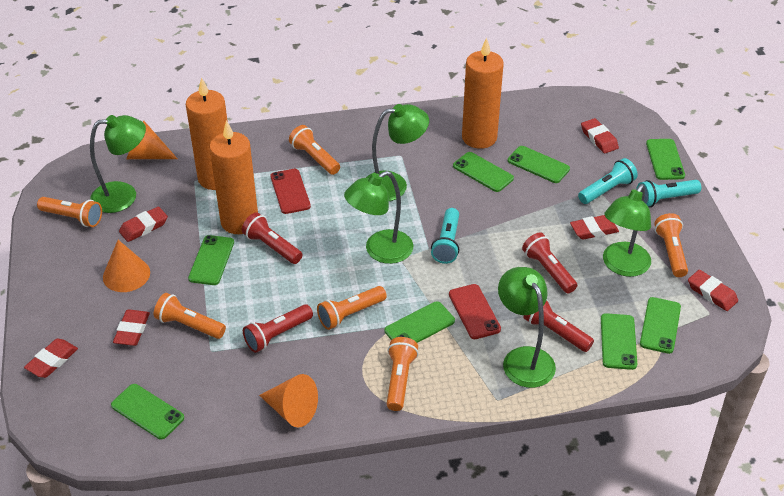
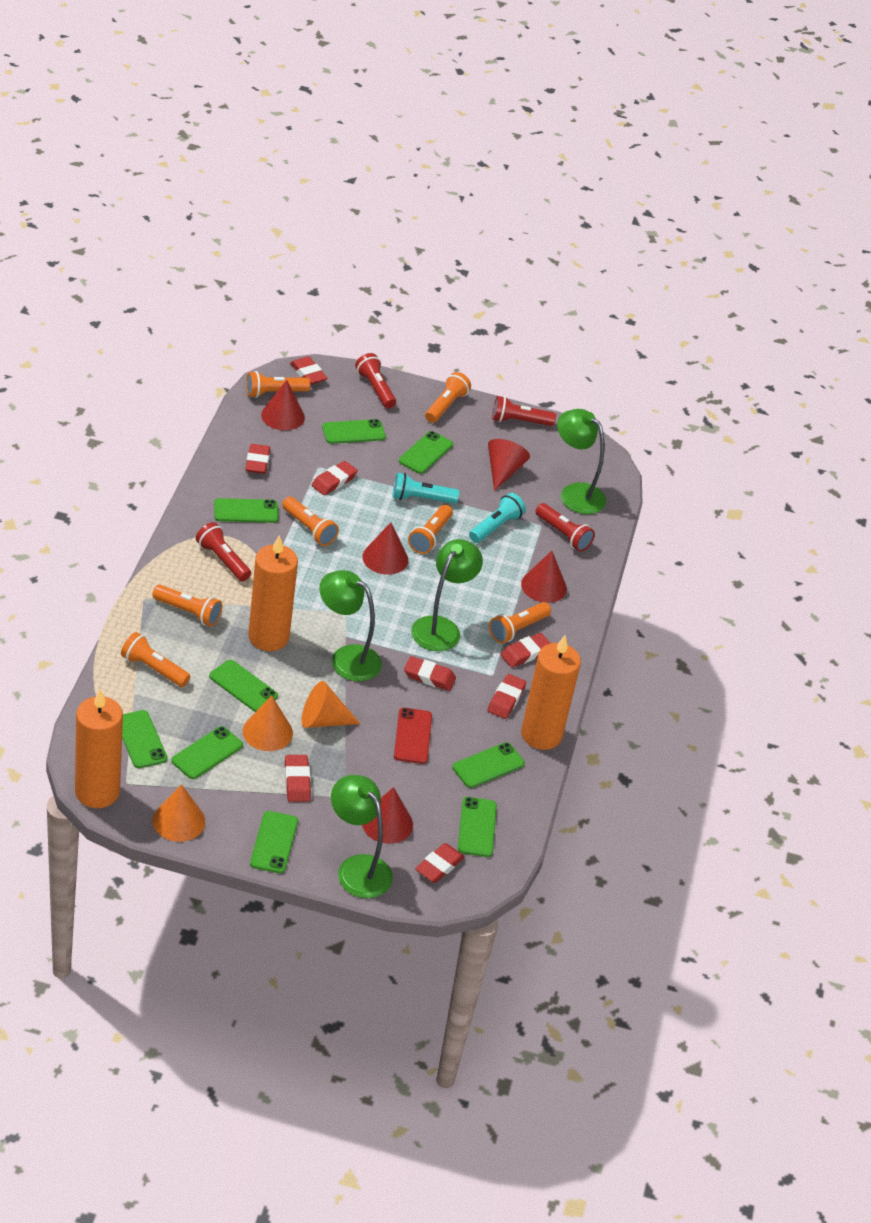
green lamp: [90,115,146,213] [344,171,413,264] [366,104,429,201] [498,267,556,388] [603,184,651,277] = 5 -> [319,570,382,681] [331,775,393,898] [411,539,483,651] [557,409,606,514] = 4
green phone: [111,384,184,439] [188,235,234,285] [385,301,455,343] [453,152,514,192] [508,146,570,183] [601,313,637,370] [640,297,681,354] [646,139,685,180] = 8 -> [122,710,167,768] [171,726,243,779] [209,660,278,712] [214,498,279,523] [250,811,298,873] [322,419,386,444] [399,431,453,474] [452,742,525,788] [458,797,497,857] = 9
orange flashlight: [37,197,102,227] [154,293,226,339] [289,125,340,175] [317,286,387,330] [387,337,419,411] [654,213,688,277] = 6 -> [121,632,190,687] [152,585,222,627] [246,371,310,398] [282,497,339,546] [408,505,453,554] [425,372,471,423] [489,602,551,643] = 7
red cone: none = 0 -> [261,380,305,431] [362,522,408,575] [362,787,413,844] [488,439,530,491] [521,551,567,603] = 5
red eraser: [24,339,78,378] [113,309,150,346] [119,206,168,242] [570,215,619,240] [581,118,619,153] [688,270,738,311] = 6 -> [245,444,270,474] [285,755,311,802] [290,356,327,385] [312,461,358,495] [404,656,456,691] [415,843,465,883] [487,674,526,719] [501,633,550,667] = 8
red phone: [271,169,311,214] [449,284,501,339] = 2 -> [394,708,432,764] = 1
turquoise flashlight: [431,208,459,264] [578,158,638,204] [636,180,701,207] = 3 -> [393,473,459,503] [469,493,526,543] = 2

